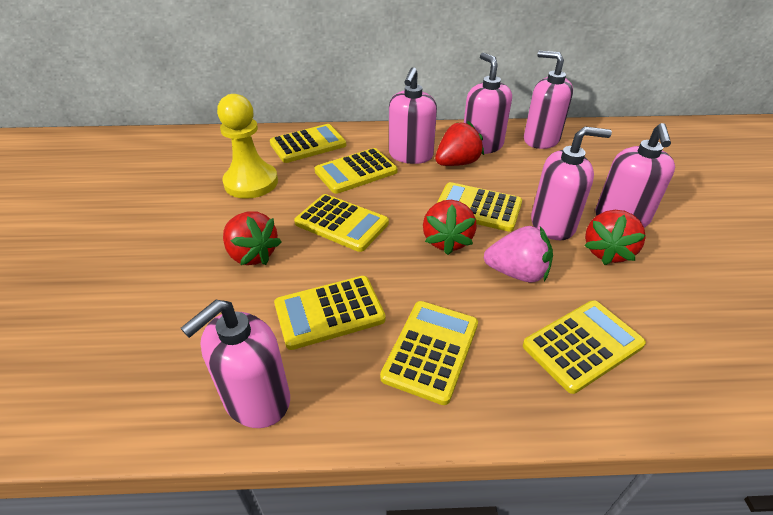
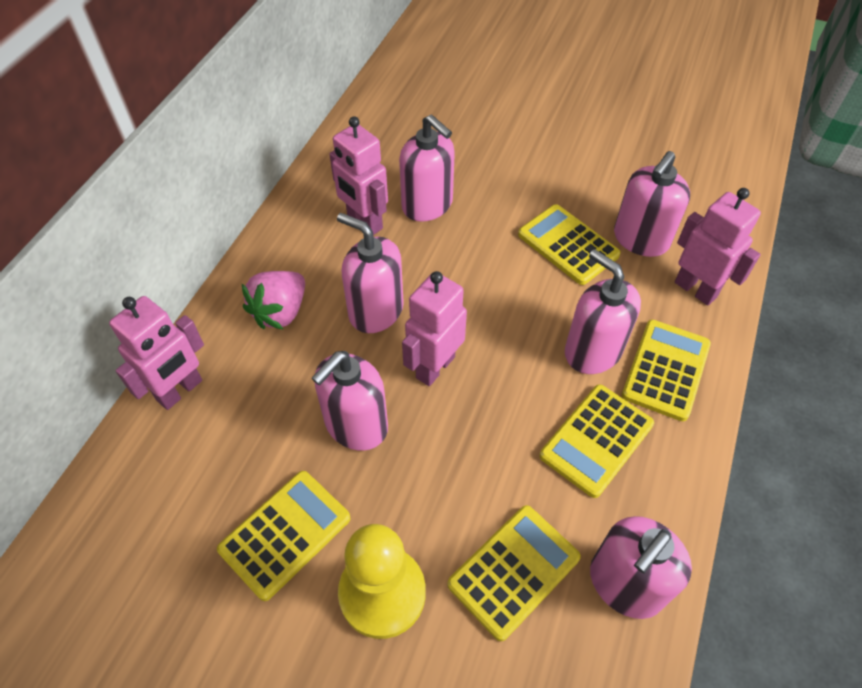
pink robot: none = 0 -> [109,296,204,410] [329,116,388,235] [402,271,467,386] [675,188,761,306] = 4
red strawberry: [223,211,281,265] [423,200,477,255] [435,121,484,166] [584,210,646,265] = 4 -> none = 0
yellow calculator: [270,124,346,163] [274,276,386,350] [294,194,389,252] [315,148,398,194] [380,301,478,405] [437,182,522,232] [523,300,646,394] = 7 -> [217,471,351,601] [447,505,581,641] [518,204,621,285] [539,384,654,498] [622,320,711,421] = 5

